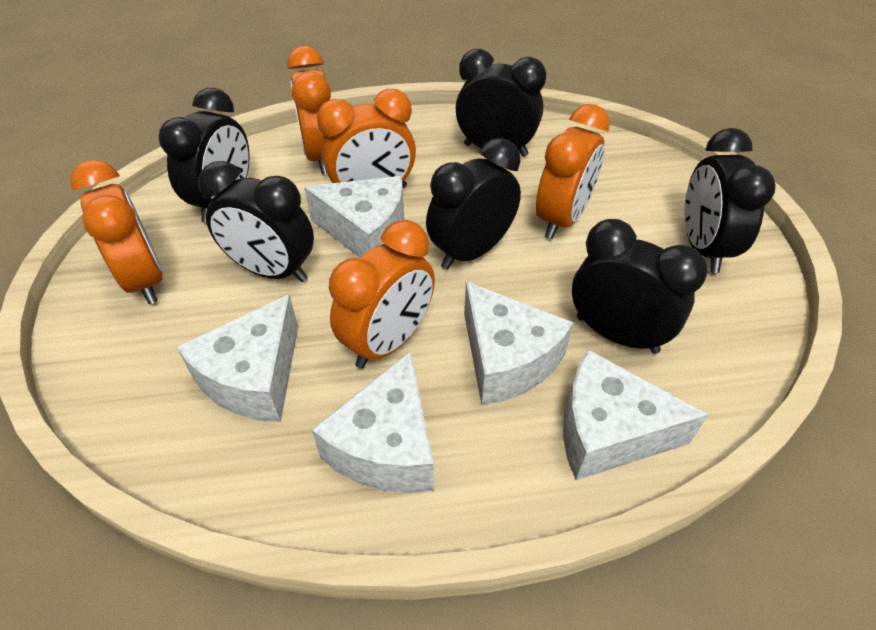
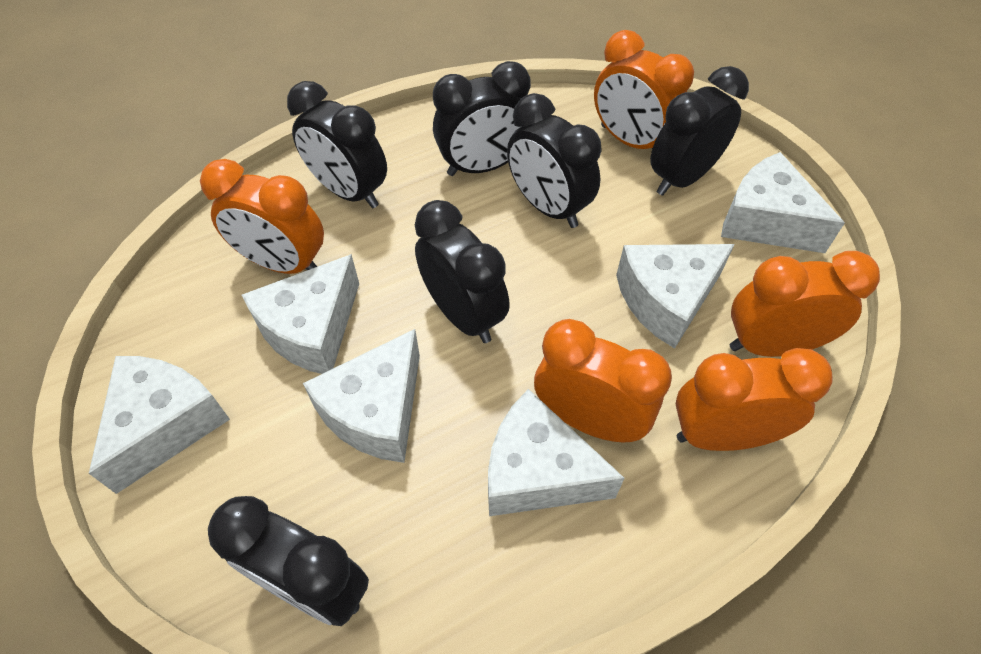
white cheese: [177,295,298,422] [304,176,404,258] [312,351,434,493] [464,281,574,405] [563,349,708,480] = 5 -> [89,356,230,494] [242,254,359,374] [303,329,420,463] [488,389,625,516] [616,244,735,349] [721,152,845,253] = 6

